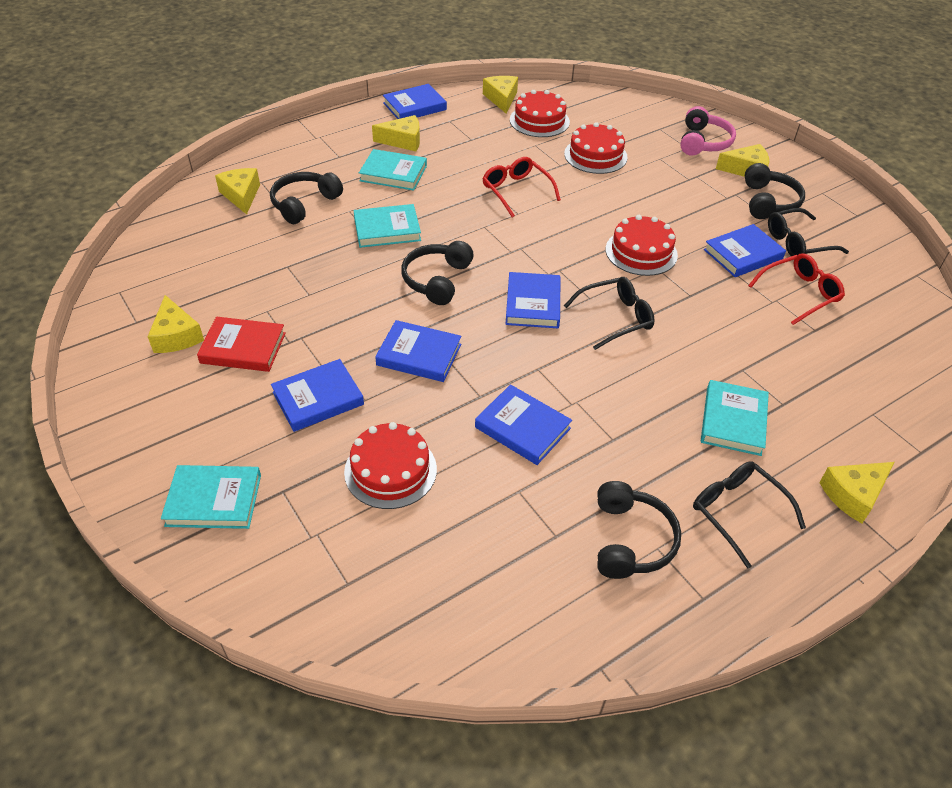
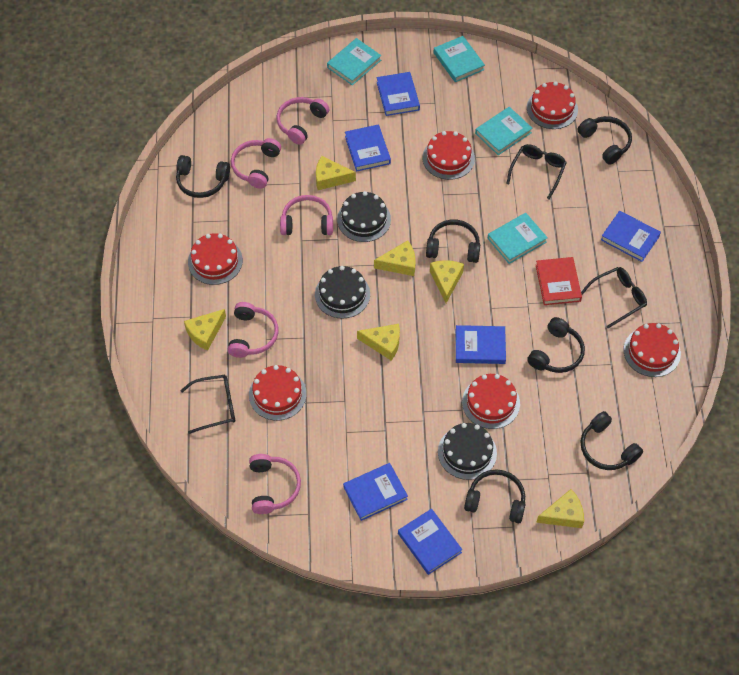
black cake: none = 0 -> [315,266,370,319] [337,191,391,242] [438,423,497,480] = 3
black headphones: [270,172,343,224] [401,241,474,305] [598,481,681,579] [745,163,805,219] = 4 -> [176,155,230,198] [426,219,480,263] [464,470,525,523] [527,317,585,373] [578,116,632,165] [580,411,643,470] = 6
pink headphones: [680,106,736,156] = 1 -> [228,302,278,358] [231,138,281,189] [249,454,301,514] [276,97,329,145] [280,195,333,235] = 5
red cake: [344,422,437,509] [510,90,570,137] [564,122,628,174] [606,215,678,276] = 4 -> [188,233,243,285] [249,365,307,421] [422,131,475,180] [462,374,520,429] [527,82,578,129] [624,323,681,377] = 6
red glasses: [482,157,561,217] [748,253,845,325] = 2 -> none = 0

